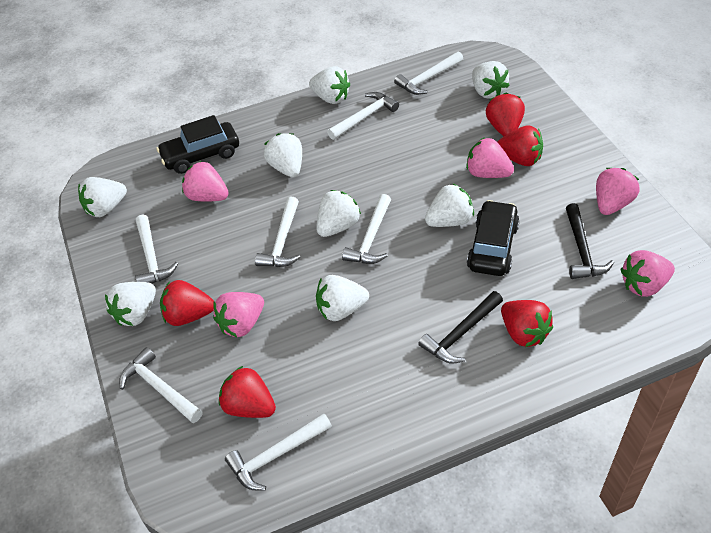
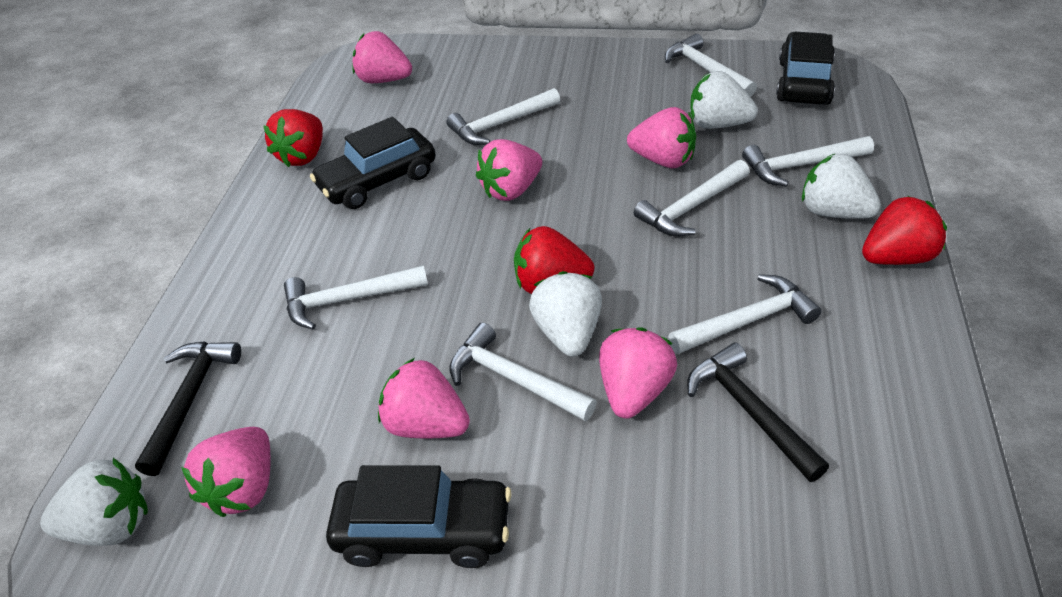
black car: [156,115,239,174] [467,200,520,276] = 2 -> [310,117,436,209] [326,465,512,568] [776,32,835,105] = 3
pink strawberry: [182,161,229,202] [213,292,264,338] [466,137,514,178] [596,168,640,215] [620,250,675,297] = 5 -> [181,427,271,517] [352,31,412,83] [378,358,470,439] [476,139,542,201] [599,327,677,419] [627,107,696,168] = 6
red strawberry: [160,280,214,326] [219,366,276,418] [486,93,525,136] [497,125,543,166] [501,300,553,347] = 5 -> [263,109,323,167] [514,226,594,294] [862,196,947,265] = 3
white strawberry: [78,177,127,217] [105,282,156,326] [264,133,302,177] [309,66,350,104] [316,190,361,237] [316,275,369,321] [425,183,474,227] [472,61,510,99] = 8 -> [40,458,148,546] [529,271,602,357] [690,71,758,129] [802,153,881,219] = 4

